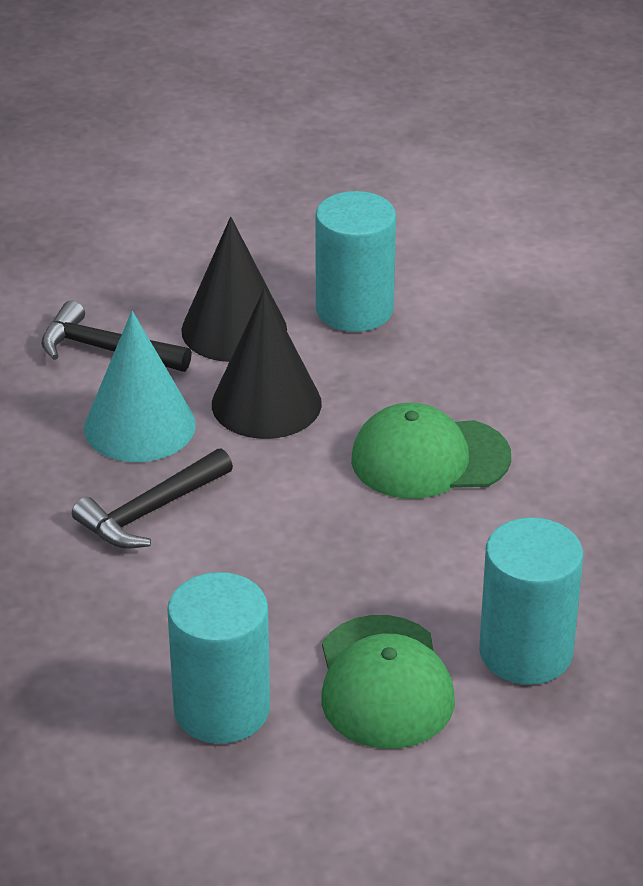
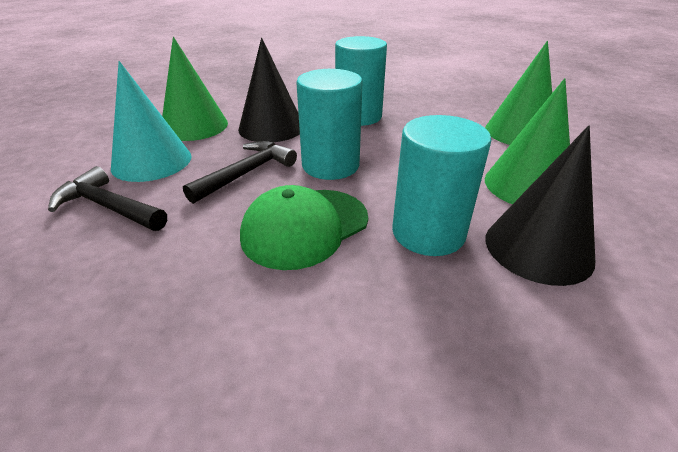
green cap: [321,615,455,749] [351,403,511,499] = 2 -> [240,185,368,270] = 1
green cone: none = 0 -> [162,37,228,141] [485,41,552,145] [485,78,570,204] = 3

